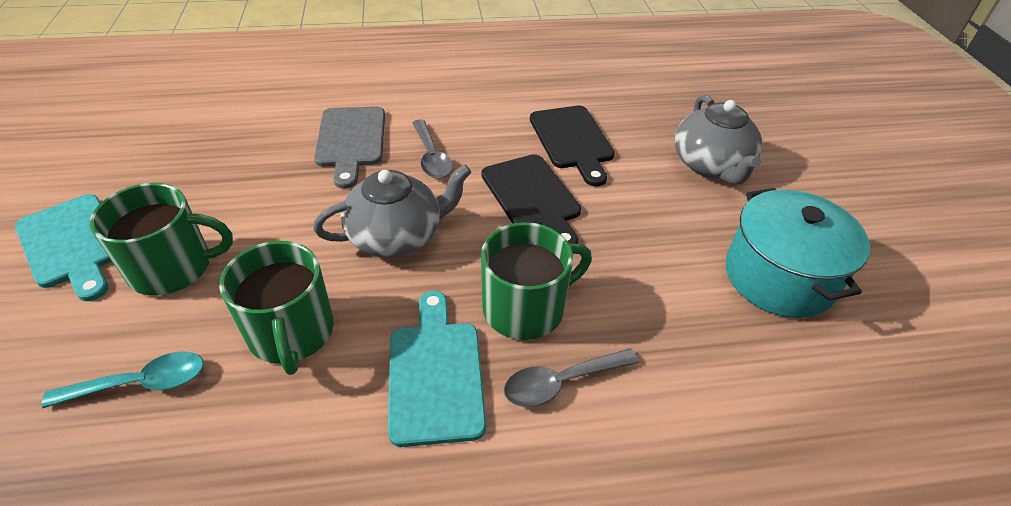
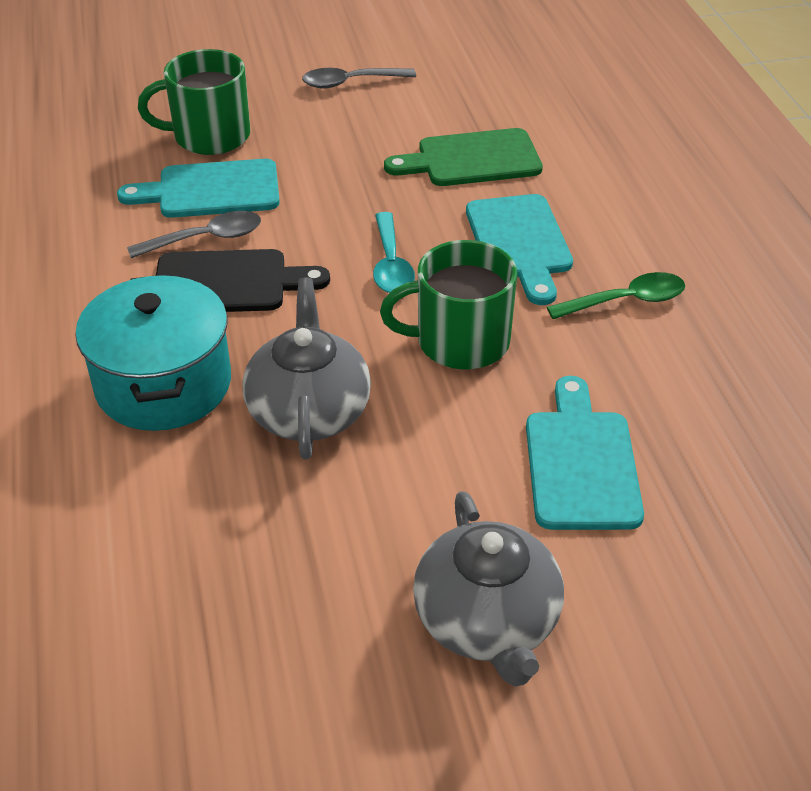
black cutting board: [482,154,581,244] [530,106,615,187] = 2 -> [156,249,330,312] = 1
green cutting board: none = 0 -> [384,128,543,186] = 1
green mug: [90,183,233,295] [219,241,334,375] [481,222,592,340] = 3 -> [138,49,250,155] [380,240,517,369] = 2
green spoon: none = 0 -> [547,272,685,319] = 1
grey cutting board: [314,107,385,189] = 1 -> none = 0
turquoise cutting board: [15,194,112,301] [388,291,486,447] = 2 -> [117,159,280,218] [466,194,573,305] [526,376,644,530] = 3

